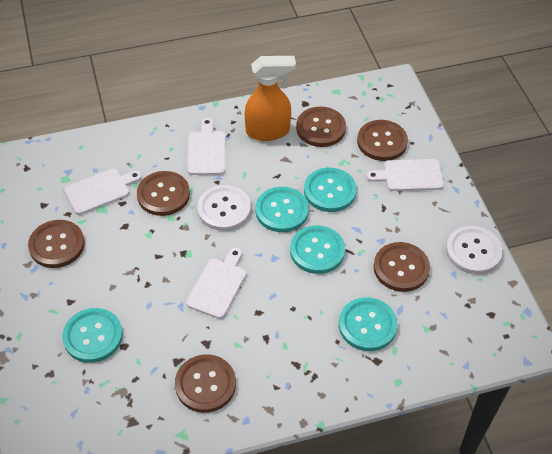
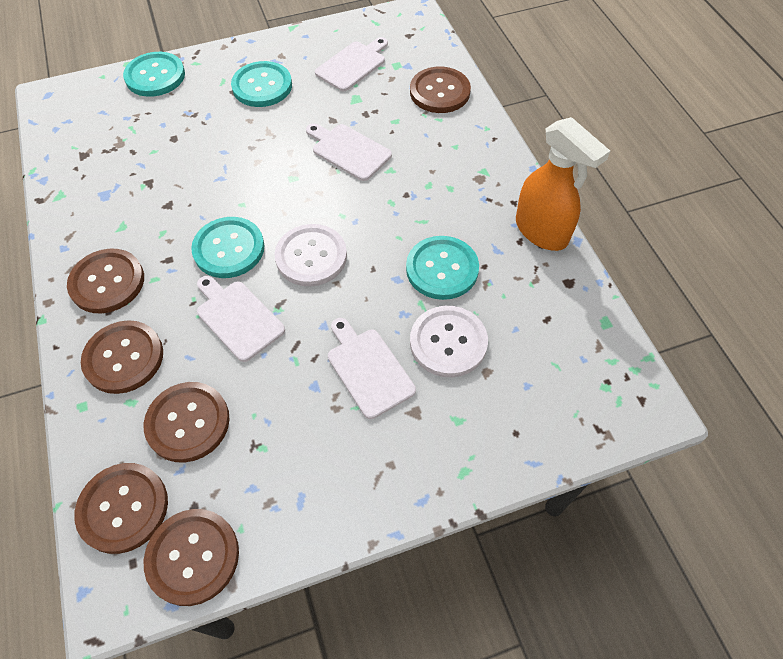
turquoise button: [62,308,123,363] [255,187,309,232] [290,225,345,274] [304,168,357,212] [339,297,398,351] = 5 -> [123,52,185,97] [191,217,264,278] [231,61,292,107] [406,236,479,300] = 4

